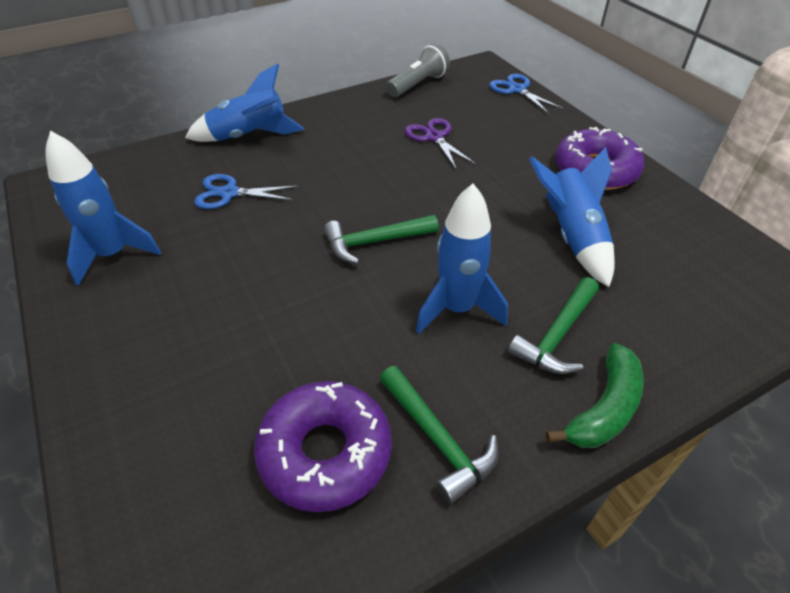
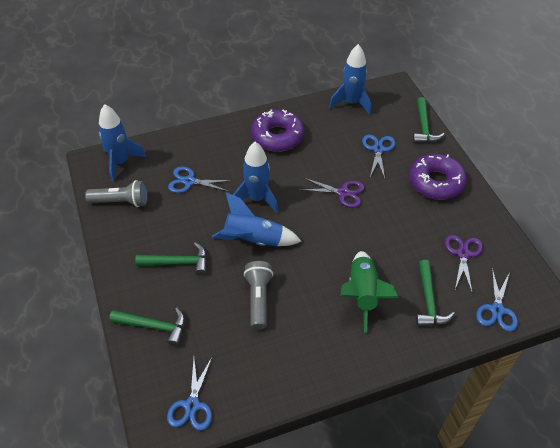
blue scissors: [194,174,298,209] [489,74,563,114] = 2 -> [167,357,212,430] [168,166,233,193] [362,134,395,179] [476,268,518,332] = 4
green banana: [546,343,644,448] = 1 -> none = 0
green hammer: [324,215,438,264] [380,366,499,504] [508,277,599,374] = 3 -> [109,308,185,346] [135,242,207,276] [413,97,445,143] [416,260,455,326] = 4
green rocket: none = 0 -> [340,251,399,333] = 1
grey flashlight: [386,43,450,97] = 1 -> [85,180,148,207] [244,261,273,329] = 2
purple scissors: [405,118,476,169] = 1 -> [300,178,365,208] [445,235,483,294] = 2

